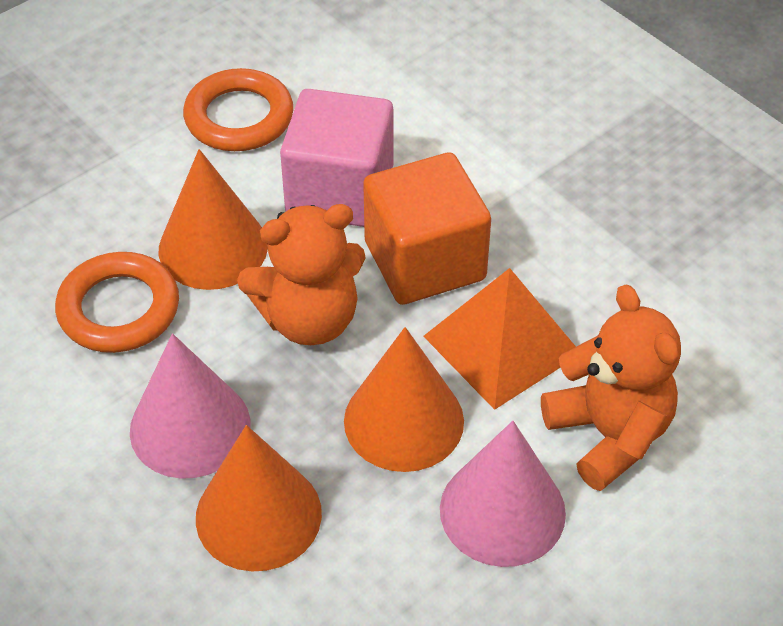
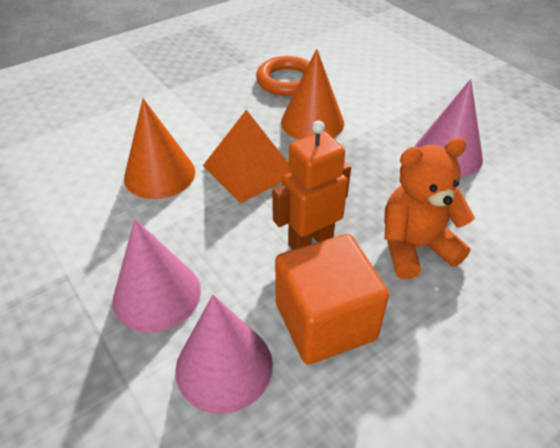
orange cone: [159,149,268,290] [196,425,322,571] [344,327,464,472] = 3 -> [124,99,195,199] [281,48,344,140] = 2
orange ring: [55,252,179,353] [183,68,293,151] = 2 -> [256,56,310,96] = 1
orange robot: none = 0 -> [272,120,351,250] = 1
orange teddy bear: [237,204,366,345] [541,284,681,491] = 2 -> [384,137,475,279] = 1
pink cone: [130,334,251,479] [440,421,566,567] = 2 -> [113,219,201,333] [175,295,273,414] [415,79,483,177] = 3
pink cube: [280,89,393,227] = 1 -> none = 0

